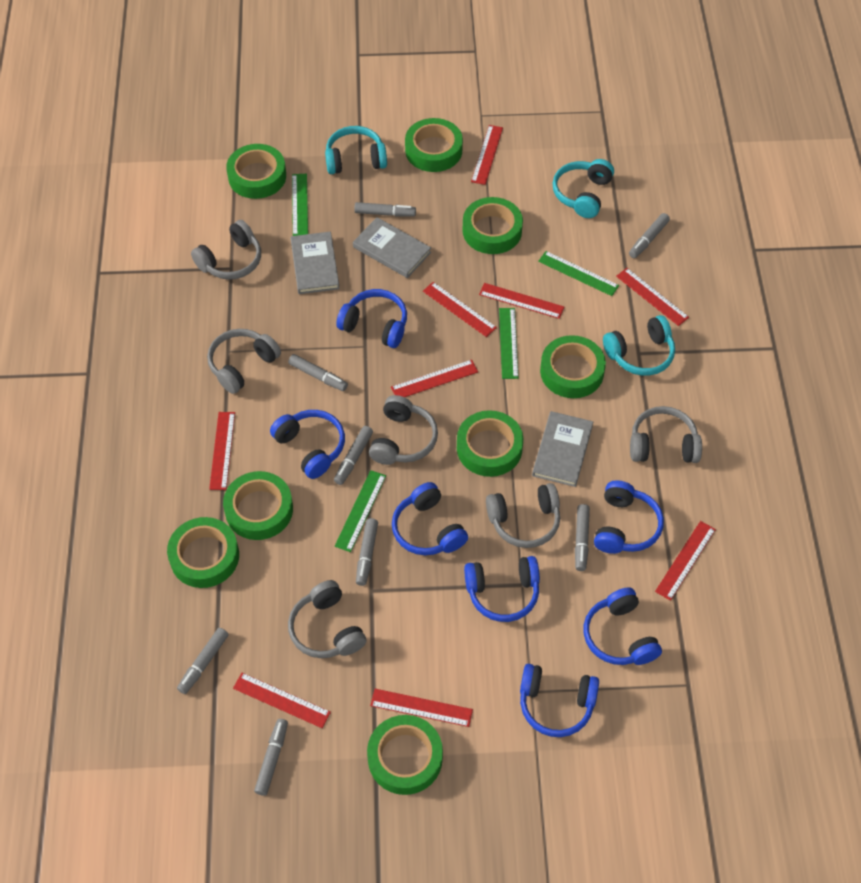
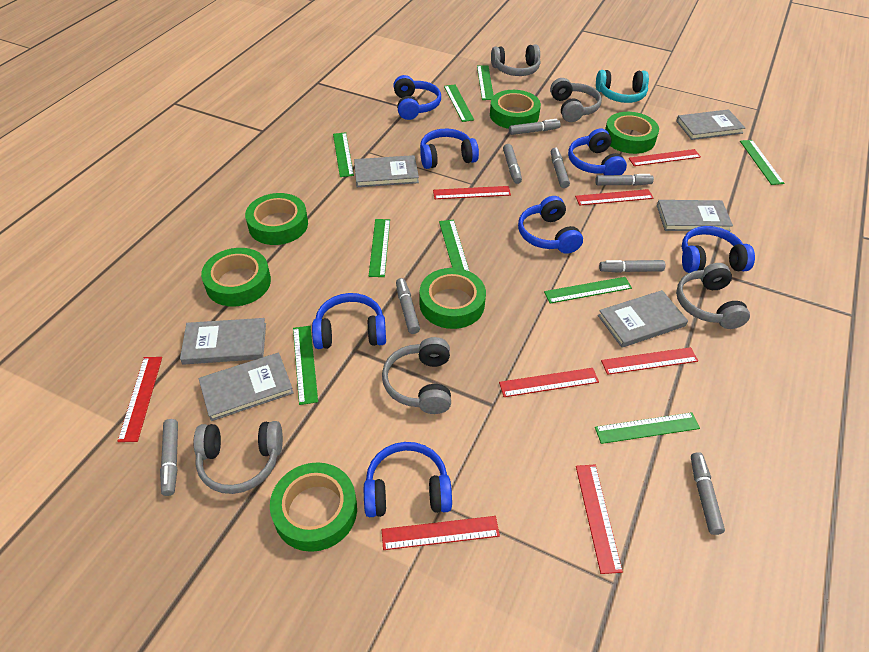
green ruler: [292,174,308,236] [335,470,386,552] [499,308,518,379] [538,251,619,296] = 4 -> [293,326,318,405] [333,132,354,177] [369,219,390,277] [439,220,469,271] [444,84,474,122] [477,66,494,100] [544,277,632,303] [595,412,700,444] [740,140,784,185] = 9
green tape: [167,517,239,588] [223,471,293,540] [226,144,286,199] [367,715,443,795] [405,118,463,172] [457,410,523,477] [463,197,523,254] [540,335,606,398] = 8 -> [201,248,271,306] [245,193,308,245] [270,462,357,552] [420,268,486,329] [490,90,541,129] [605,112,659,154] = 6
grey book: [291,232,340,294] [353,217,431,278] [532,411,593,487] = 3 -> [180,318,266,365] [198,352,294,421] [354,155,419,187] [598,290,688,348] [657,200,733,232] [676,109,745,140] = 6
grey headphones: [191,220,261,280] [207,329,281,394] [288,580,367,658] [369,395,438,465] [486,483,560,548] [630,406,702,463] = 6 -> [194,421,283,494] [382,337,451,414] [491,44,540,76] [550,78,602,122] [676,263,750,329] = 5
red ruler: [209,412,235,490] [233,673,331,728] [370,689,473,727] [391,360,478,397] [423,282,497,337] [471,125,503,185] [479,283,564,319] [616,268,689,326] [655,521,716,601] = 9 -> [117,357,162,442] [382,516,500,550] [433,186,511,199] [499,368,599,397] [575,189,653,205] [576,465,623,574] [601,347,698,375] [629,149,701,166] = 8
turquoise headphones: [325,126,387,174] [552,159,614,218] [603,315,675,376] = 3 -> [596,70,649,103] = 1

